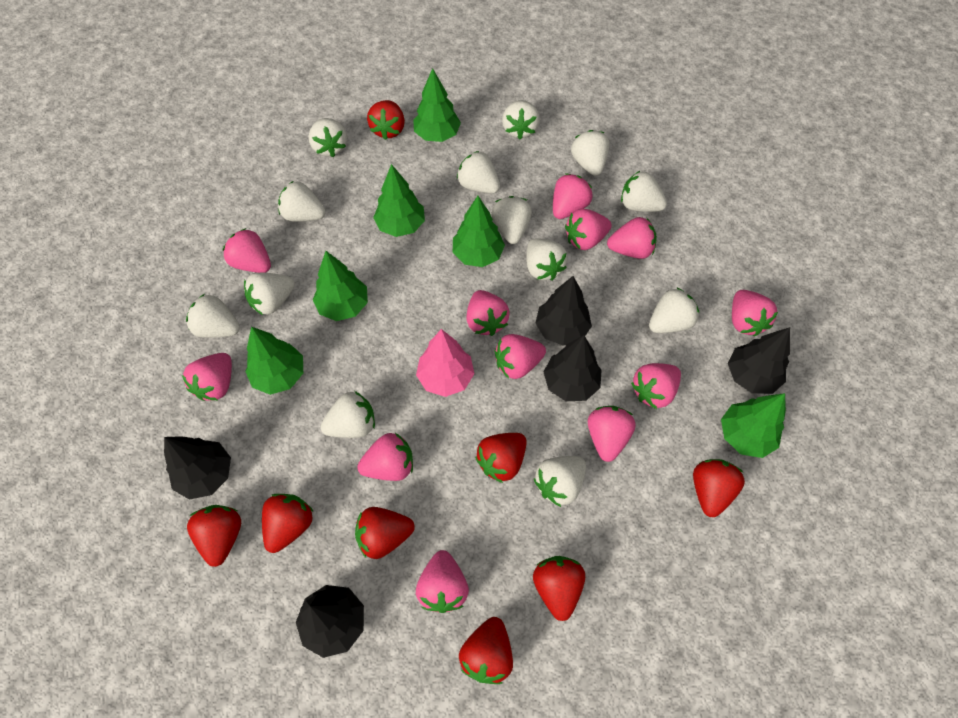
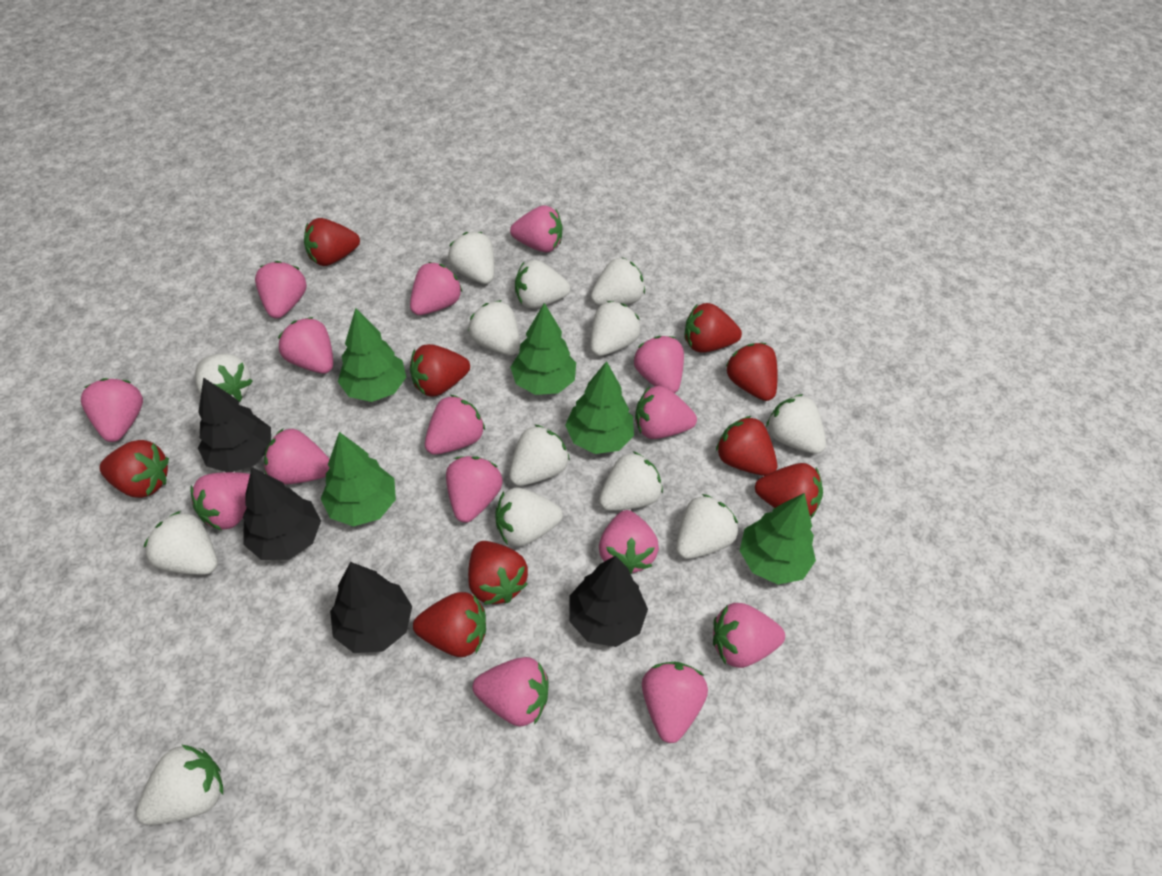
black tree: [164,436,231,499] [296,585,364,658] [535,276,592,346] [544,335,602,401] [728,327,790,394] = 5 -> [198,377,271,472] [243,467,321,560] [330,562,412,653] [569,556,648,647] = 4
green tree: [245,327,303,395] [313,251,368,321] [373,164,425,237] [413,68,461,142] [453,196,505,267] [721,393,786,458] = 6 -> [321,432,396,527] [338,308,406,402] [510,303,576,395] [565,361,634,454] [740,493,816,585] = 5
pink strawberry: [182,353,232,401] [223,228,271,273] [357,433,413,481] [416,550,469,613] [466,290,510,336] [495,334,546,379] [553,174,593,219] [565,209,612,250] [588,406,636,462] [607,217,657,259] [631,363,681,409] [732,290,778,336] = 12 -> [81,378,143,442] [190,472,250,531] [255,261,307,319] [264,429,330,484] [278,317,333,374] [410,262,462,315] [425,395,485,455] [446,456,503,523] [473,657,549,727] [510,205,562,252] [599,510,659,574] [634,336,684,393] [635,386,697,439] [642,662,708,743] [713,603,785,668] = 15
pink tree: [416,329,474,397] = 1 -> none = 0
red strawberry: [187,505,241,567] [262,494,314,553] [355,507,415,559] [367,100,405,140] [459,617,513,684] [475,433,527,483] [533,556,585,621] [693,459,745,517] = 8 -> [99,440,169,498] [304,218,360,266] [410,344,470,397] [413,592,486,657] [468,541,528,605] [685,303,742,353] [716,416,777,476] [725,343,778,401] [755,463,823,518] = 9

